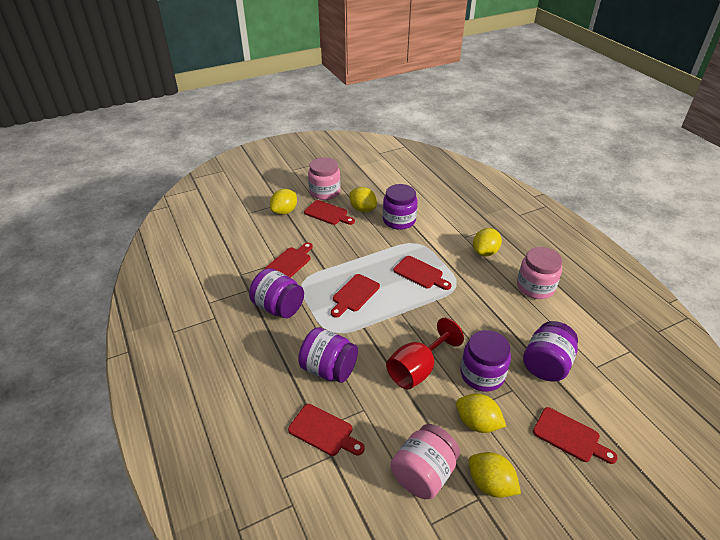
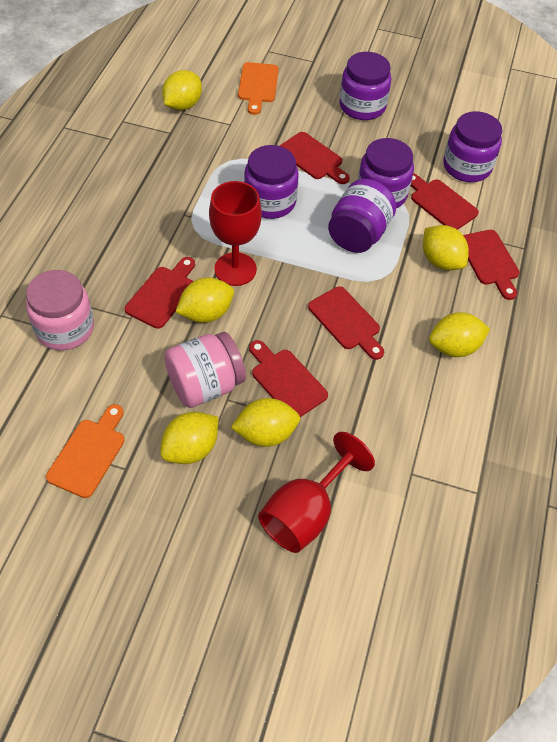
orange cutting board: none = 0 -> [46,404,125,498] [238,62,279,115] = 2
pink jar: [308,157,341,200] [391,424,460,499] [517,247,562,299] = 3 -> [26,270,94,350] [164,332,246,408] = 2
red goblet: [386,318,464,389] = 1 -> [209,181,262,286] [258,432,375,553] = 2
yellow lemon: [270,189,297,215] [350,187,377,212] [456,394,506,433] [469,452,521,498] [473,228,502,256] = 5 -> [160,412,218,464] [162,70,202,110] [175,278,234,323] [231,398,300,447] [423,225,469,270] [429,312,490,357] = 6

